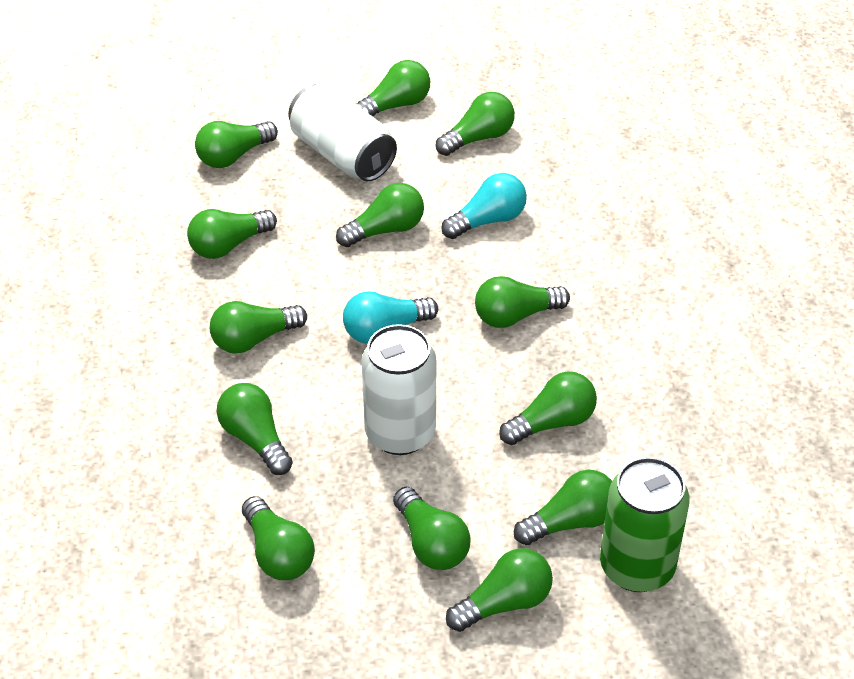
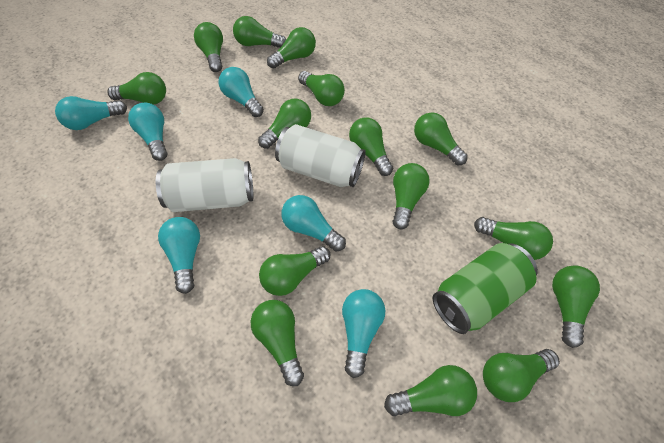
green light bulb: [187,209,277,259] [195,121,278,168] [210,301,307,354] [217,383,293,475] [242,496,315,580] [336,183,424,247] [356,60,430,116] [393,487,471,570] [436,92,515,156] [446,548,553,632] [475,276,570,328] [499,371,597,445] [514,470,612,545] = 13 -> [107,72,166,105] [194,22,223,72] [233,16,286,48] [251,300,304,386] [258,99,311,149] [259,246,330,296] [267,27,316,69] [298,71,345,106] [349,118,393,176] [384,365,477,416] [392,163,430,229] [414,112,468,166] [474,217,553,260] [483,349,560,402] [552,265,600,348] = 15
turquoise light bulb: [343,291,438,344] [441,173,527,239] = 2 -> [55,96,127,130] [128,103,167,161] [158,217,200,294] [219,67,264,117] [281,195,346,252] [342,289,385,378] = 6

